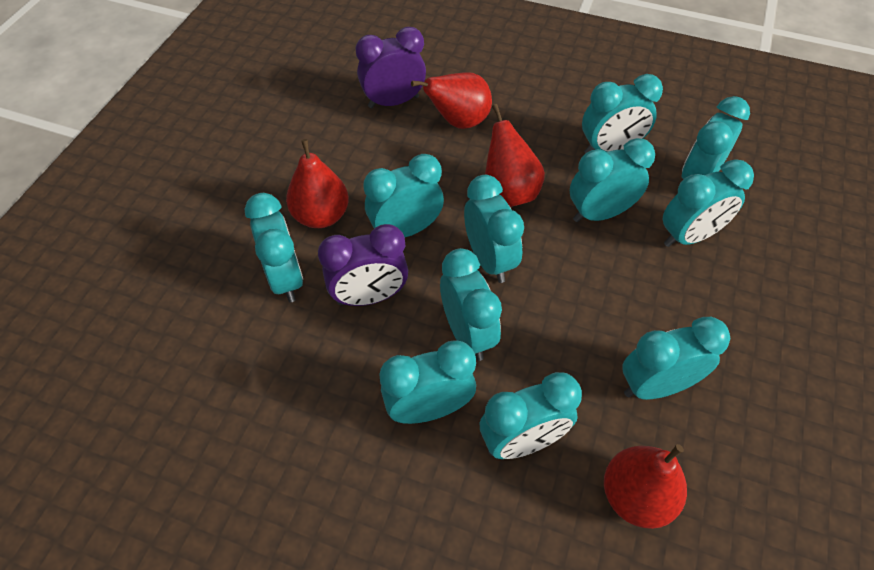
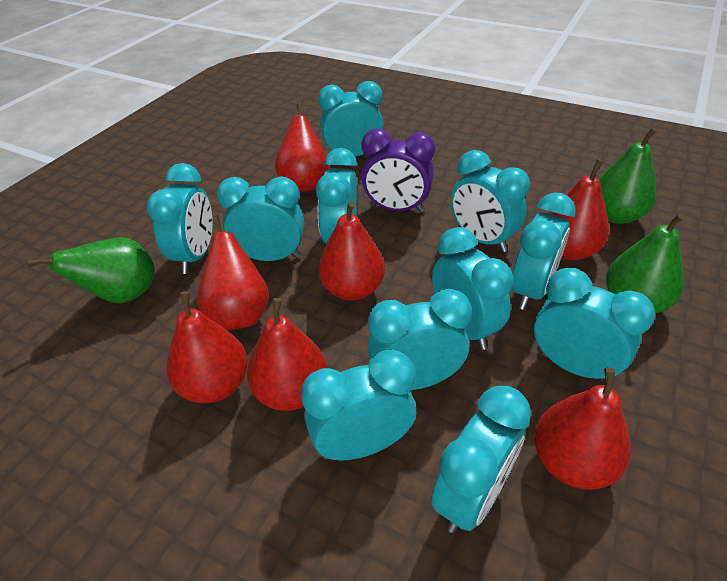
green pear: none = 0 -> [26,237,155,303] [599,127,657,224] [606,213,685,314] = 3
purple clock: [318,224,408,306] [355,27,426,108] = 2 -> [361,129,435,212] = 1
red pear: [286,139,349,228] [411,72,492,129] [485,104,545,207] [604,444,687,529] = 4 -> [167,291,248,403] [197,214,269,330] [247,298,327,411] [275,103,329,192] [318,201,385,301] [534,368,631,490] [548,159,609,260] = 7

